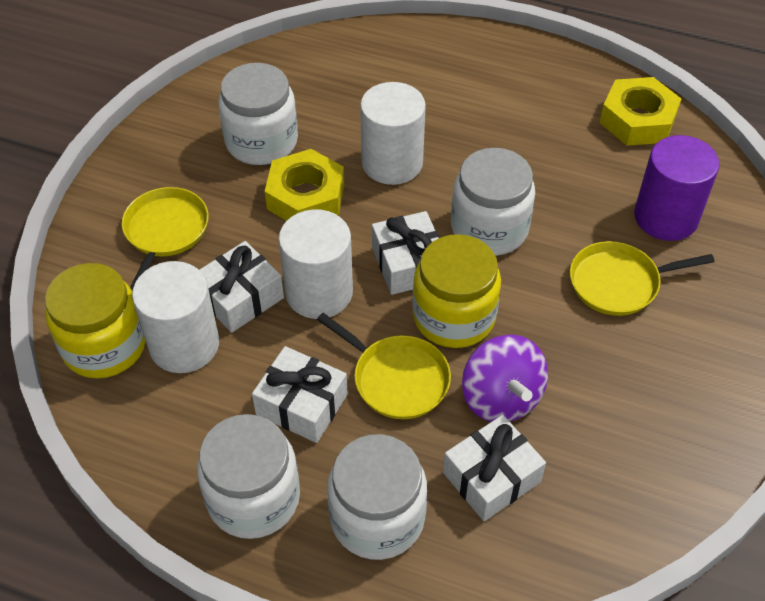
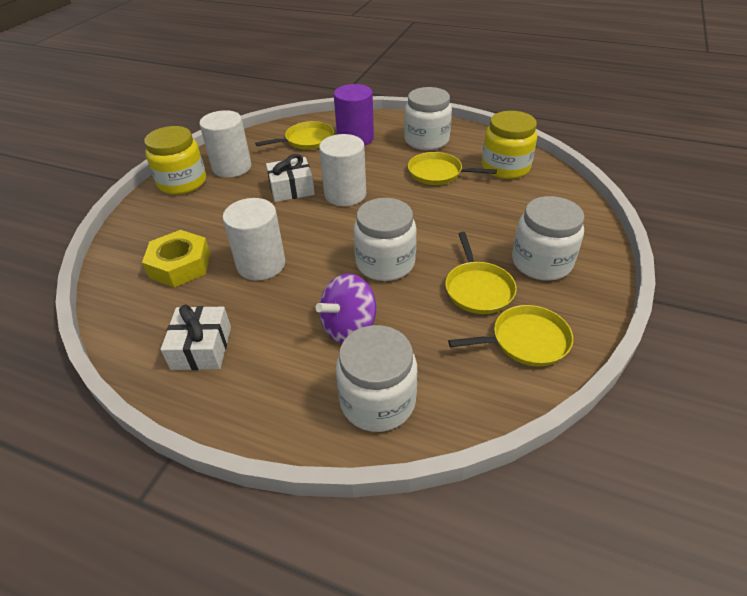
white gift: [199,241,284,333] [252,346,348,443] [372,211,439,295] [443,415,546,521] = 4 -> [161,305,231,370] [266,154,315,202] = 2
yellow nut: [265,149,344,221] [600,77,681,146] = 2 -> [142,230,210,287] = 1
yellow pan: [122,187,209,292] [317,313,451,419] [570,241,715,316] = 3 -> [255,121,334,150] [408,152,497,185] [445,232,517,314] [448,305,573,366] = 4

